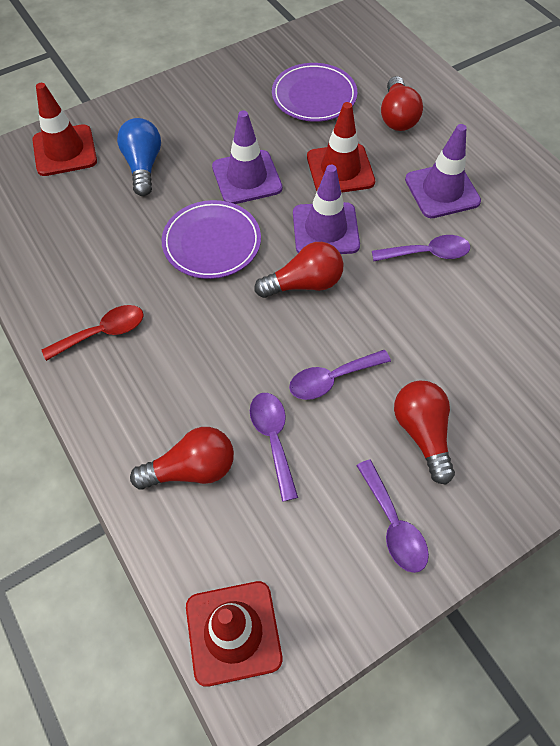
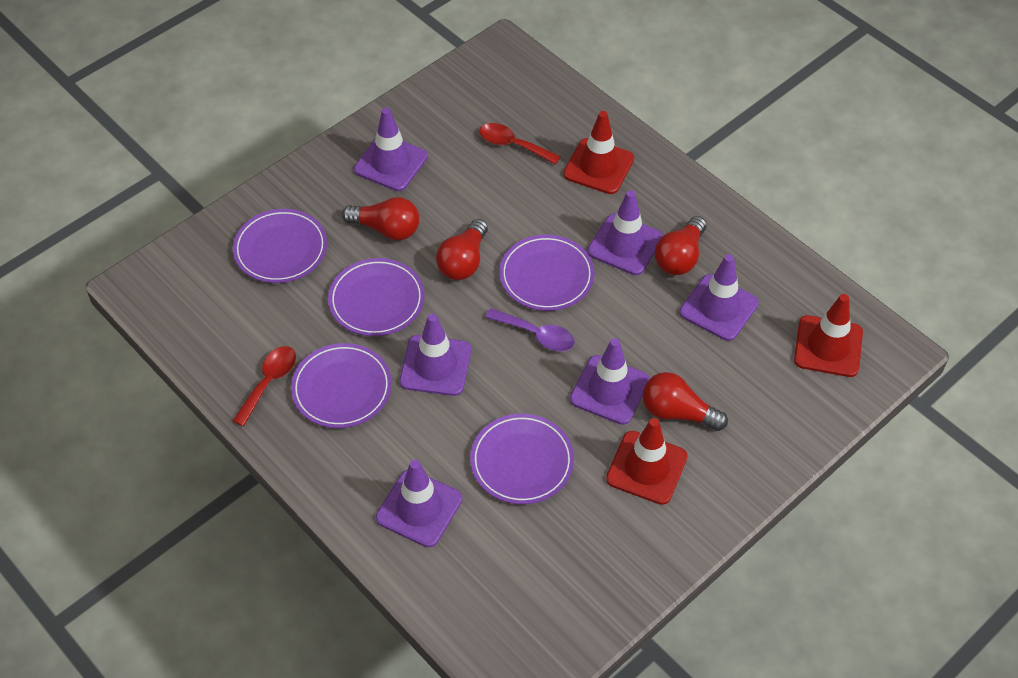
blue light bulb: [117,118,161,196] = 1 -> none = 0
purple plate: [162,200,261,279] [272,63,357,122] = 2 -> [233,209,327,283] [291,343,392,428] [328,258,425,336] [470,413,574,504] [499,235,595,311] = 5
purple spoon: [250,393,298,502] [289,350,391,400] [356,459,429,573] [372,235,470,261] = 4 -> [485,308,575,352] = 1
purple traffic cone: [212,110,282,204] [293,165,360,254] [405,124,481,218] = 3 -> [354,107,428,191] [376,460,462,547] [399,313,471,396] [570,338,649,425] [587,190,663,275] [679,254,759,341] = 6
red spoon: [42,305,144,361] = 1 -> [233,346,296,426] [479,123,561,165] = 2

